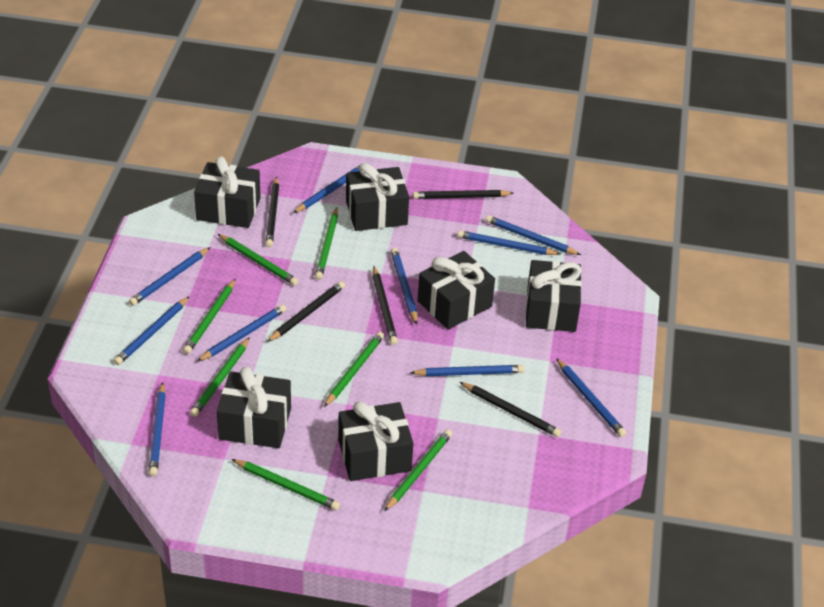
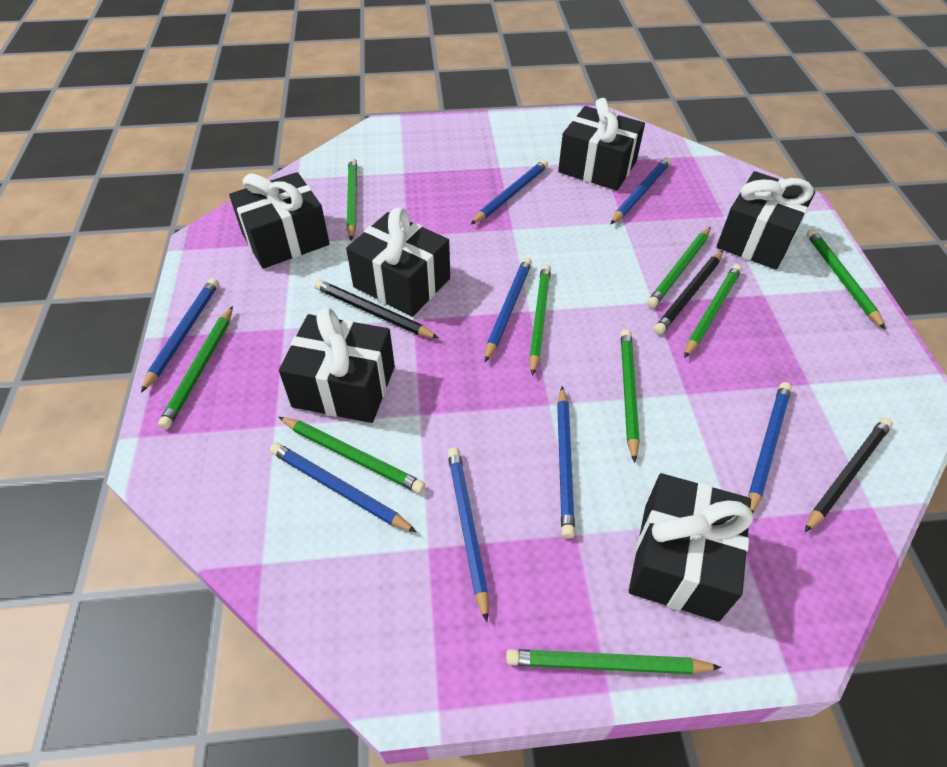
black pencil: [265,177,279,247] [267,281,345,342] [373,266,398,345] [413,190,514,199] [460,382,561,437] = 5 -> [314,280,438,338] [654,251,723,335] [805,418,893,532] = 3
blue pencil: [114,296,190,365] [129,247,211,306] [149,382,166,476] [197,304,286,362] [293,165,360,213] [391,248,418,325] [410,365,524,376] [457,230,560,255] [486,215,581,255] [556,358,626,437] = 10 -> [141,278,219,392] [270,443,417,533] [447,447,489,622] [470,160,548,225] [485,257,532,362] [557,386,575,538] [610,157,671,225] [748,382,792,514] = 8
green pencil: [183,279,236,354] [190,337,250,417] [218,234,298,286] [232,459,340,510] [315,207,338,280] [324,332,384,407] [384,429,452,512] = 7 -> [158,306,233,429] [279,417,425,494] [347,158,357,240] [506,649,721,674] [529,264,551,376] [621,329,640,463] [647,227,711,308] [684,264,742,358] [807,229,885,329] = 9

